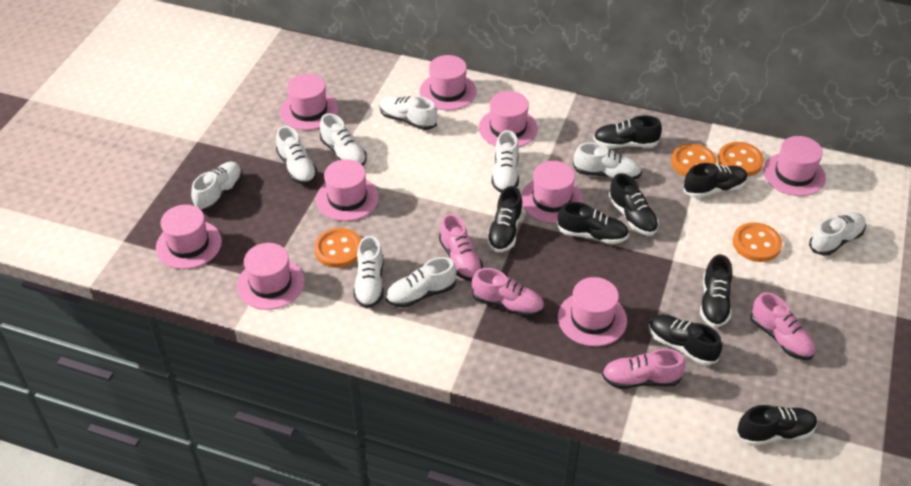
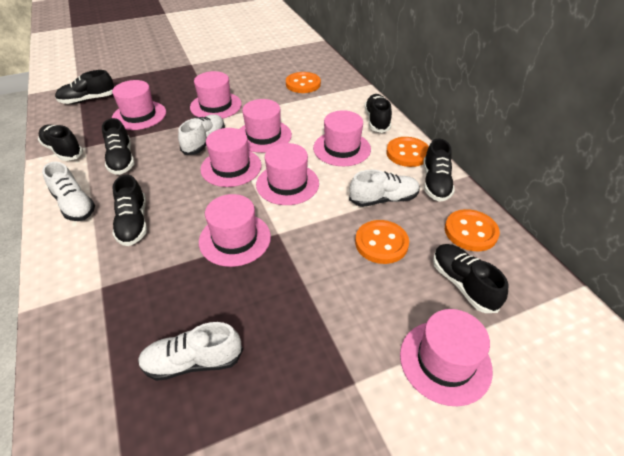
black shoe: [487,186,523,252] [557,202,629,244] [593,115,662,148] [608,173,659,235] [649,314,722,365] [683,163,748,198] [700,254,732,328] [736,405,817,446] = 8 -> [38,124,83,161] [55,70,114,104] [102,118,134,175] [112,175,147,246] [364,94,392,133] [423,138,455,202] [433,244,508,313] = 7
pink hat: [156,205,222,269] [237,243,305,310] [280,74,338,130] [316,159,379,221] [419,55,477,110] [479,91,538,147] [521,161,583,223] [558,277,627,346] [763,136,826,196] = 9 -> [112,80,166,130] [190,71,242,119] [199,194,271,267] [200,128,262,187] [239,99,292,153] [256,143,319,205] [313,110,371,166] [400,309,493,406] = 8
pink shoe: [439,214,483,281] [472,268,544,317] [602,349,685,389] [750,292,815,360] = 4 -> none = 0
white shoe: [191,162,243,211] [276,126,317,185] [320,114,367,166] [353,236,384,308] [380,96,437,130] [386,257,457,308] [491,130,519,192] [573,142,642,180] [809,212,866,256] = 9 -> [42,162,95,221] [138,322,243,381] [178,114,225,155] [349,169,420,207] = 4

